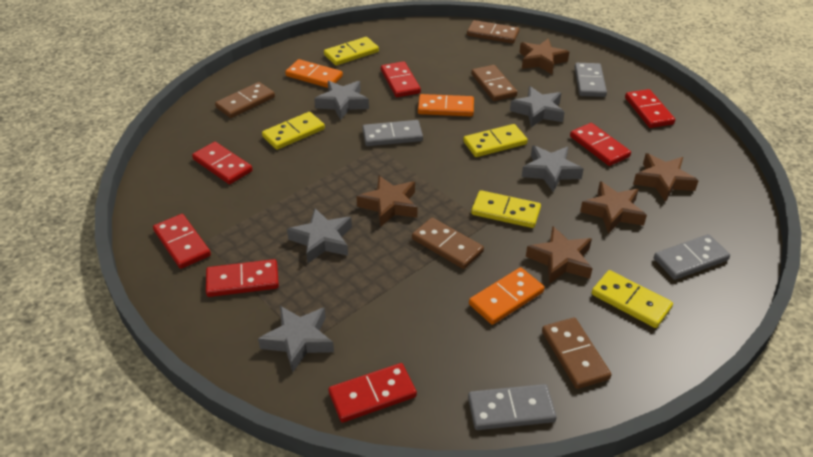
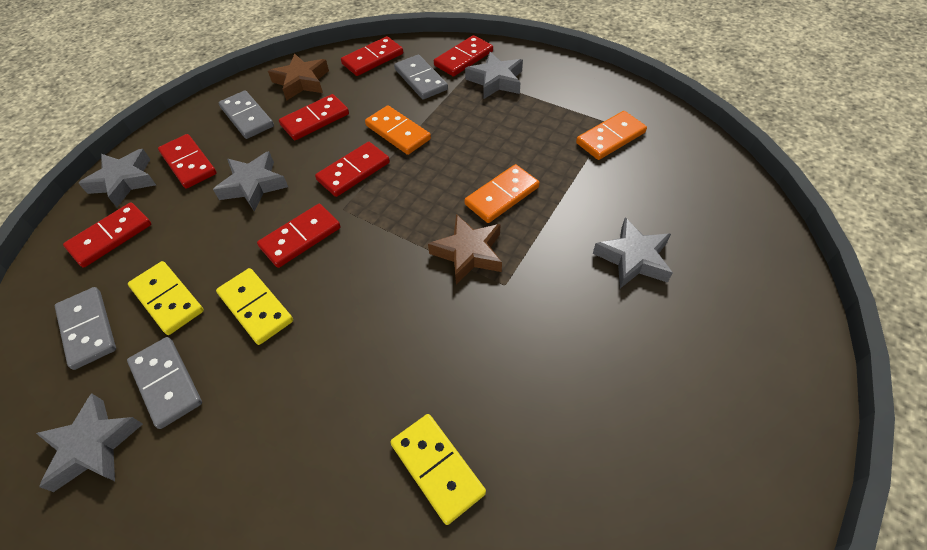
brown domino: [215,82,275,118] [412,218,484,269] [467,20,519,44] [471,65,517,101] [542,318,611,389] = 5 -> none = 0
brown star: [356,176,417,227] [519,38,569,74] [526,226,593,284] [580,181,647,234] [633,153,699,202] = 5 -> [268,53,329,101] [428,214,502,285] = 2
yellow domino: [262,112,325,150] [324,37,379,66] [463,124,528,157] [471,190,541,228] [592,270,673,328] = 5 -> [128,261,204,335] [216,268,293,345] [390,414,486,525] = 3

